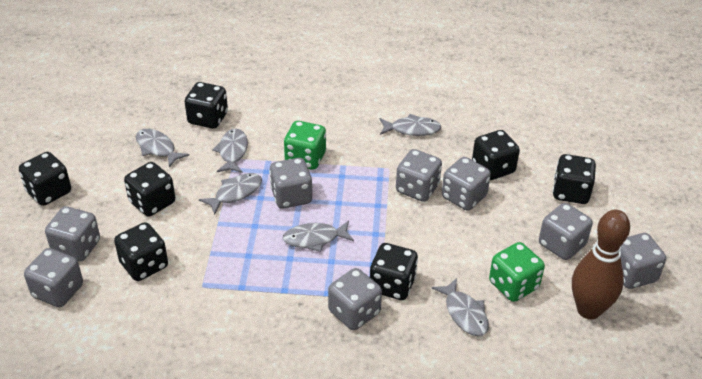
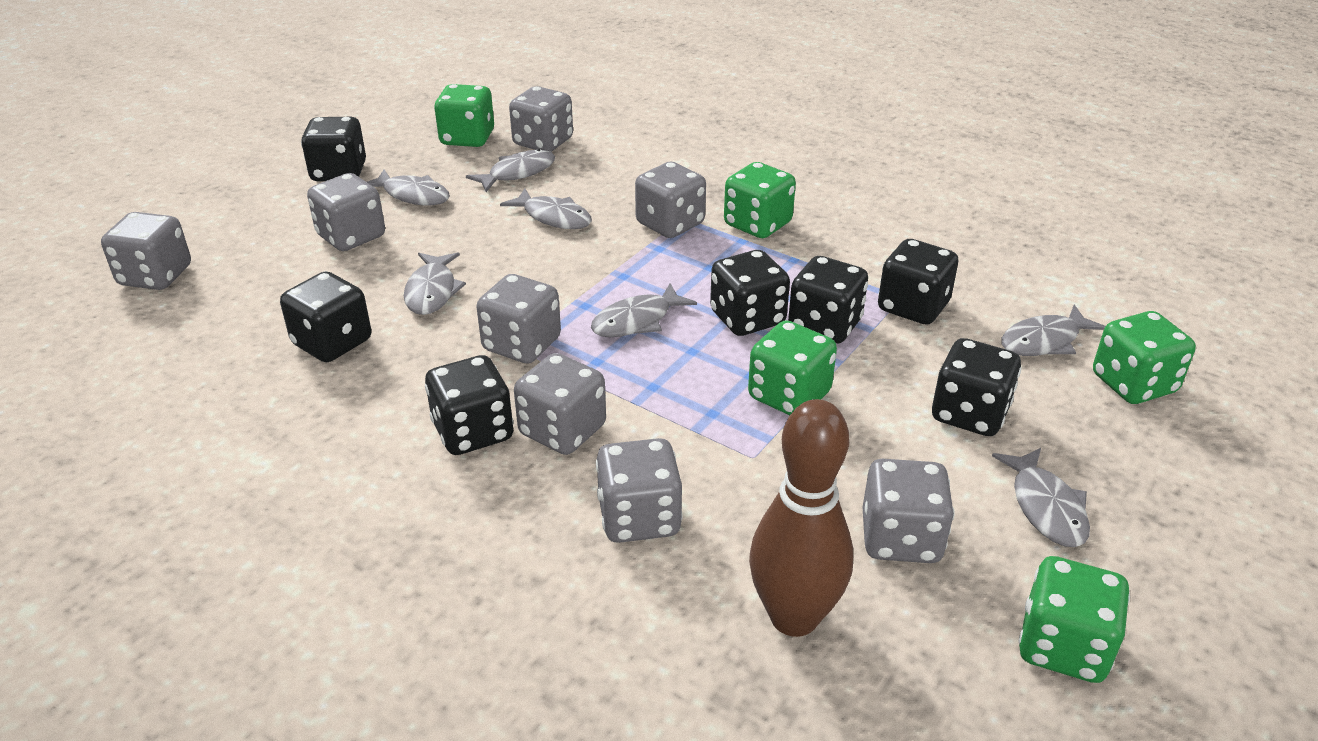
green dice: [284,121,326,170] [489,242,545,302] = 2 -> [434,84,494,147] [724,162,796,238] [748,320,837,415] [1019,556,1130,683] [1093,311,1196,404] = 5
grey fish: [136,129,189,168] [199,173,262,215] [212,129,248,173] [283,221,354,252] [380,114,441,136] [432,278,489,336] = 6 -> [367,169,450,205] [404,252,466,315] [466,149,555,192] [500,188,592,229] [591,283,697,337] [992,448,1090,547] [1001,304,1106,356] = 7

